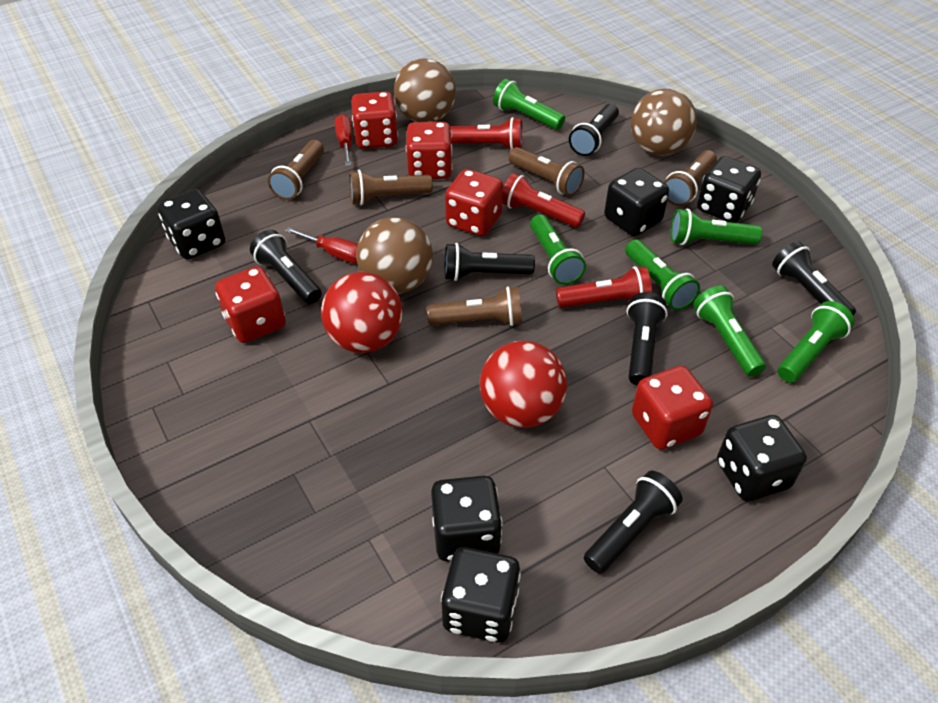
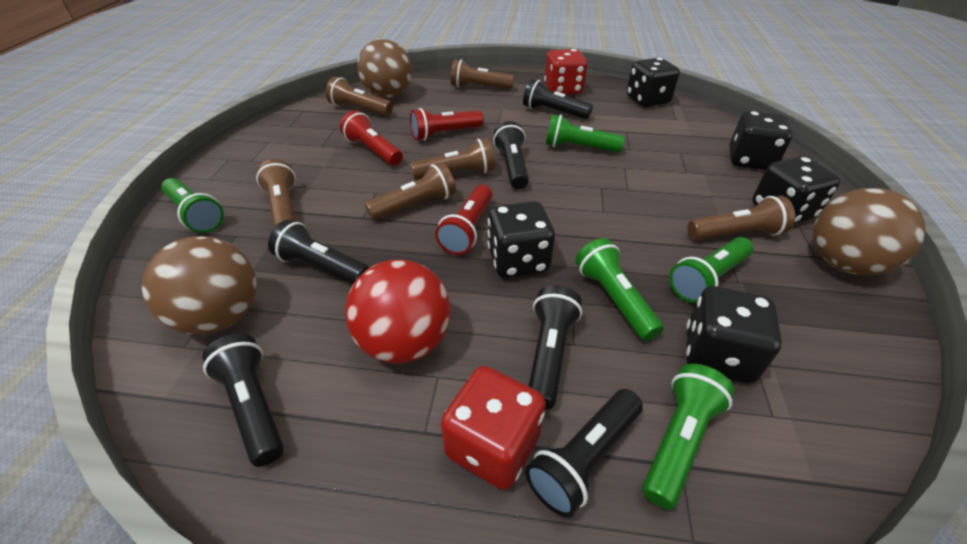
black dice: [158,189,225,259] [431,476,502,562] [441,547,521,642] [604,168,669,236] [697,156,761,223] [717,415,807,502] = 6 -> [487,201,555,278] [627,58,680,107] [686,286,782,383] [730,111,793,170] [752,156,841,224] = 5
brown flashlight: [268,140,324,200] [349,170,433,205] [427,286,522,326] [508,147,585,196] [664,150,717,206] = 5 -> [256,159,296,228] [325,77,393,116] [365,162,456,220] [411,138,495,180] [451,59,514,89] [688,196,795,240] = 6
green flashlight: [493,79,565,130] [530,214,586,285] [625,239,700,310] [671,208,762,245] [693,286,766,377] [778,301,854,383] = 6 -> [161,178,224,233] [546,114,625,152] [576,238,664,341] [642,364,734,510] [669,237,753,303] = 5
red ball: [321,272,403,353] [480,341,567,428] = 2 -> [345,259,450,364] = 1
red dice: [215,266,286,343] [351,92,398,149] [406,122,453,179] [445,169,503,236] [632,366,713,450] = 5 -> [441,366,546,490] [544,49,588,95] = 2
red screwdriver: [285,227,358,263] [335,114,352,166] = 2 -> none = 0

